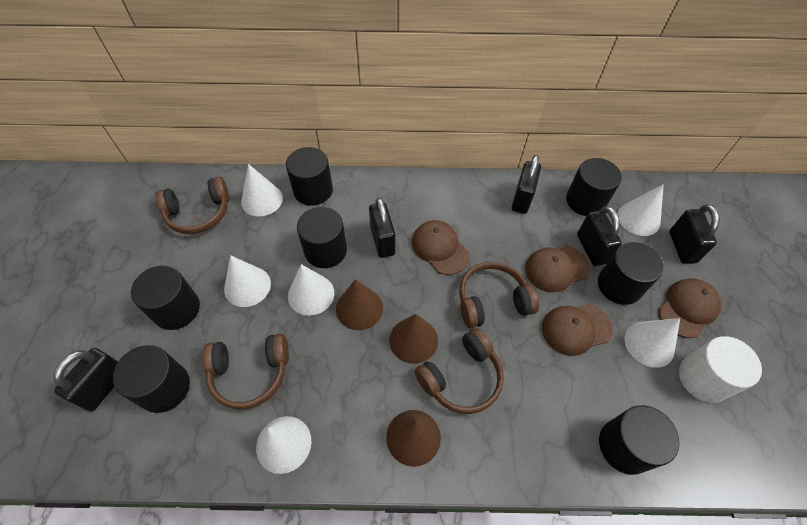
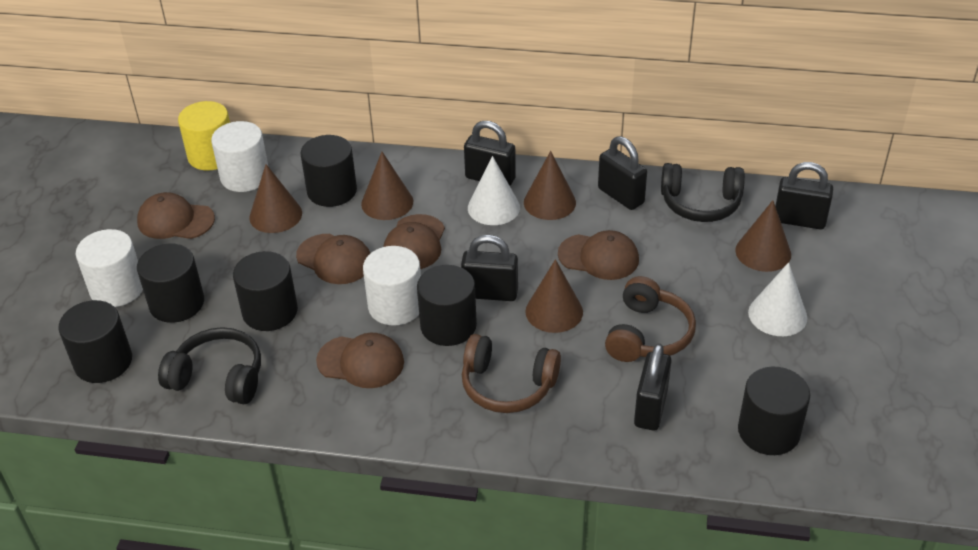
black cylinder: [113,345,190,413] [131,266,200,330] [286,147,333,206] [297,207,347,268] [566,158,622,216] [598,242,663,305] [599,405,680,475] = 7 -> [58,300,132,383] [137,244,204,323] [233,251,298,331] [300,135,357,207] [417,265,477,346] [738,367,810,455] = 6
black headphones: none = 0 -> [158,327,261,404] [661,163,745,222] = 2
brown cap: [412,220,470,275] [525,246,590,292] [542,304,613,356] [658,278,722,338] = 4 -> [137,192,215,239] [296,234,370,284] [316,333,404,388] [383,214,445,269] [558,230,639,280] = 5
brown cone: [336,279,383,330] [386,410,441,467] [389,314,438,364] = 3 -> [249,164,302,233] [361,152,413,220] [524,151,576,220] [526,259,583,333] [735,200,791,272] = 5
brown headphones: [155,177,229,234] [202,334,289,409] [415,328,504,414] [459,262,539,328] = 4 -> [462,334,561,413] [605,276,696,362] = 2
white cone: [224,255,271,307] [241,164,283,216] [256,416,311,474] [288,264,334,316] [618,184,664,236] [625,318,680,368] = 6 -> [468,156,520,225] [748,262,807,336] = 2
white cylinder: [679,336,762,403] = 1 -> [76,229,143,307] [211,121,268,192] [363,246,421,326] = 3
yellow cylinder: none = 0 -> [178,101,230,170] = 1

